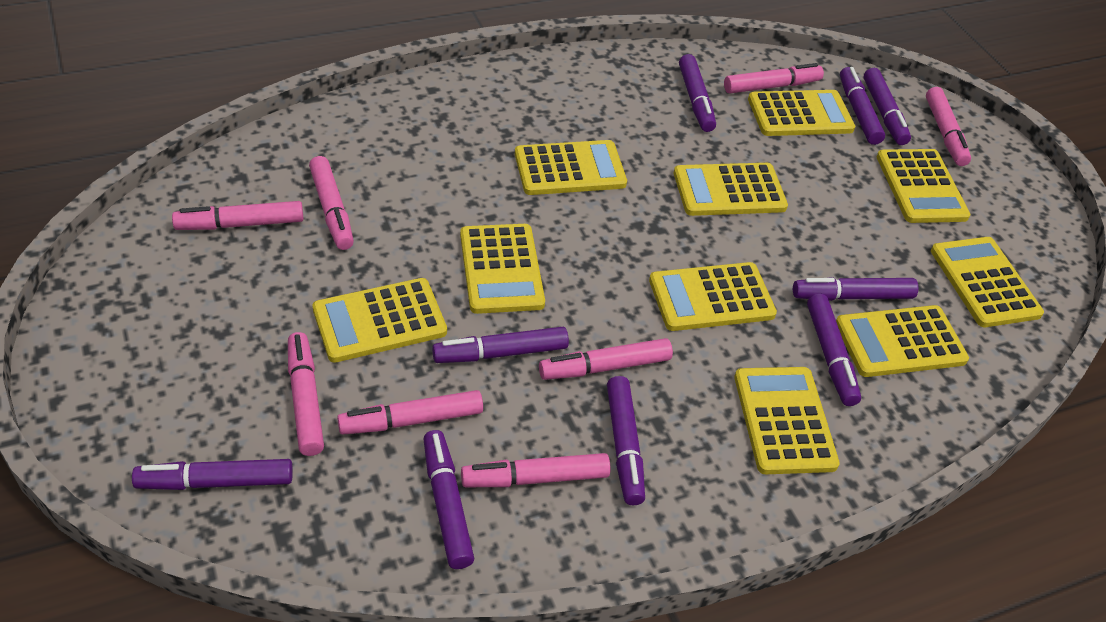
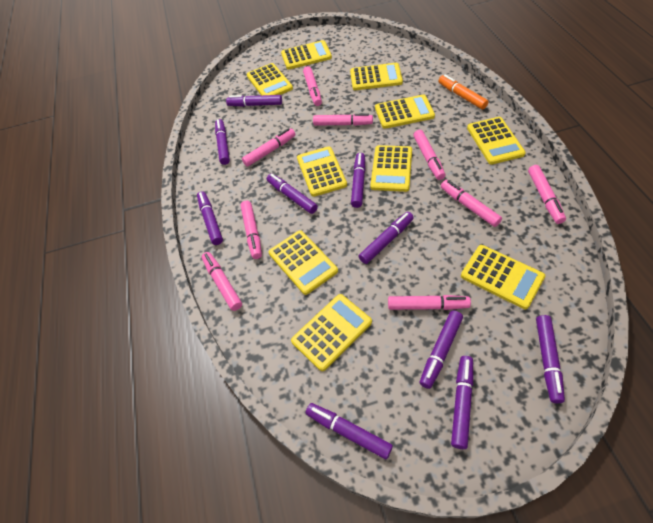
orange marker: none = 0 -> [438,75,489,109] = 1
pink marker: [172,201,303,230] [288,332,324,456] [309,156,354,250] [337,390,483,434] [461,453,610,487] [539,338,673,380] [724,63,824,93] [926,87,971,166] = 8 -> [202,252,242,311] [240,201,262,259] [242,128,296,167] [303,66,322,106] [313,113,373,126] [388,295,471,310] [413,130,445,180] [441,180,502,227] [528,165,566,224] = 9
purple marker: [132,459,293,490] [423,430,474,569] [432,327,569,363] [607,376,645,505] [679,54,716,132] [793,277,919,301] [807,294,861,406] [840,67,885,145] [863,68,911,145] = 9 -> [197,191,223,245] [215,119,230,165] [226,95,282,107] [267,174,318,214] [306,403,393,460] [351,153,366,208] [358,212,414,264] [420,310,463,389] [451,356,473,449] [536,315,565,403] = 10

